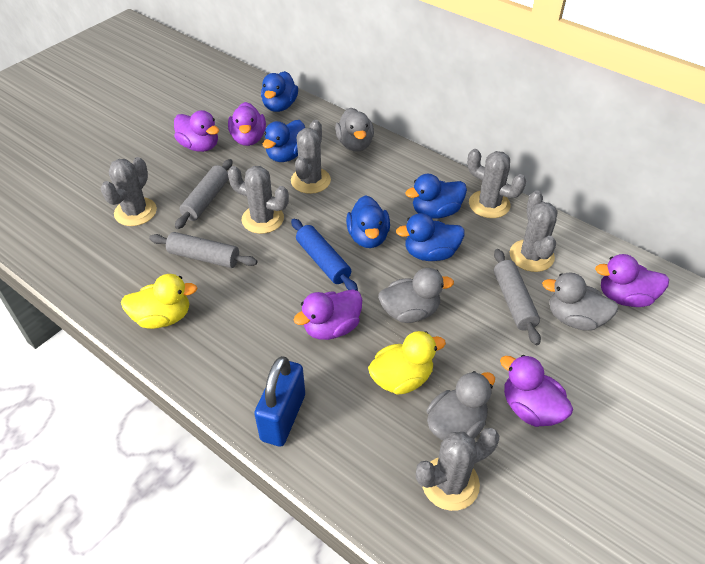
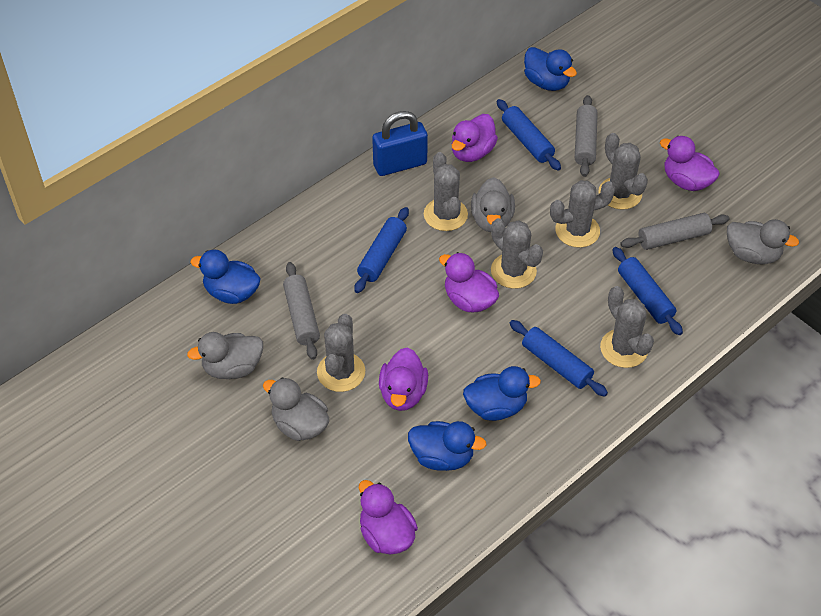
blue duck: [261,71,298,112] [263,120,305,162] [346,195,390,248] [396,213,465,261] [405,174,467,219] = 5 -> [190,249,261,304] [408,421,486,471] [463,366,541,421] [524,47,577,91] = 4
blue rolling pin: [291,219,358,291] = 1 -> [354,207,409,293] [497,99,561,171] [510,320,608,397] [612,247,683,335] = 4
yellow duck: [121,274,197,329] [368,331,446,395] = 2 -> none = 0

